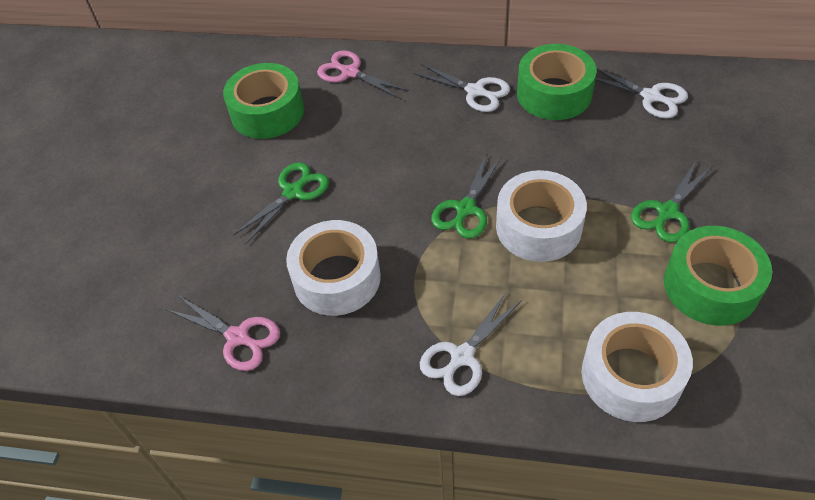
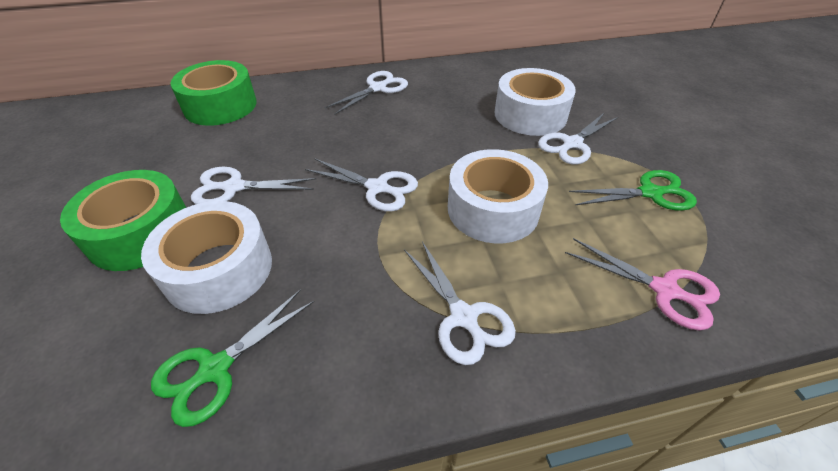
green scissors: [233,162,329,244] [431,153,502,238] [631,161,712,243] = 3 -> [151,289,315,427] [569,170,697,211] = 2
green tape: [223,63,304,139] [517,44,597,120] [664,226,772,326] = 3 -> [60,170,186,271] [171,60,257,126] = 2
pink scissors: [166,295,280,371] [317,50,409,99] = 2 -> [565,238,720,330] = 1
white scissors: [413,64,510,112] [420,291,522,396] [595,68,688,118] = 3 -> [191,167,316,204] [305,158,418,212] [325,71,408,115] [404,241,516,365] [538,112,618,165] = 5

